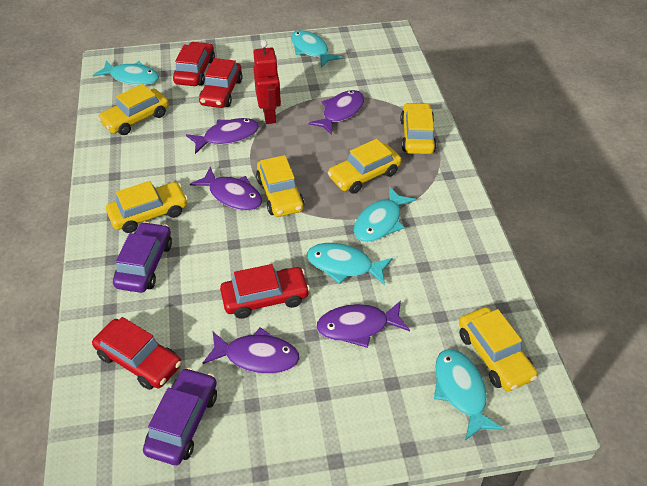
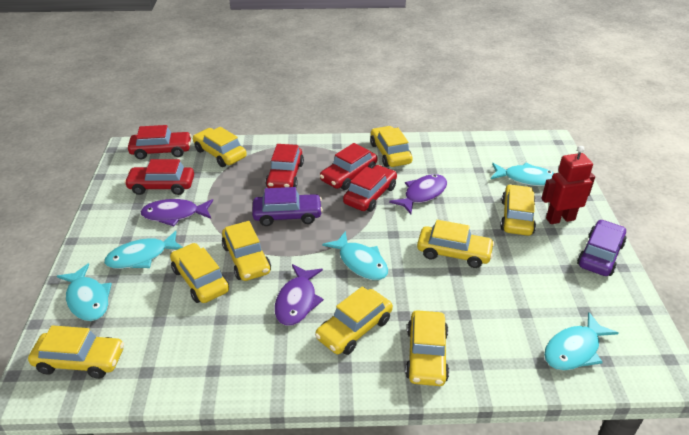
purple fish: [186,118,259,154] [190,167,262,211] [203,327,300,374] [308,90,364,135] [316,300,410,348] = 5 -> [141,199,213,226] [275,264,324,326] [389,174,447,214] = 3
red car: [92,317,181,390] [173,42,215,86] [199,58,243,108] [220,264,310,319] = 4 -> [124,159,194,195] [128,125,192,159] [266,144,304,188] [320,143,378,190] [343,165,397,212] = 5
yellow car: [98,84,169,135] [106,181,188,233] [256,155,304,217] [328,139,401,194] [400,102,437,154] [459,307,537,391] = 6 -> [28,325,124,379] [170,243,229,303] [193,127,247,167] [222,221,271,281] [315,286,393,355] [370,126,413,167] [405,310,449,386] [417,220,495,268] [500,184,536,236] = 9

